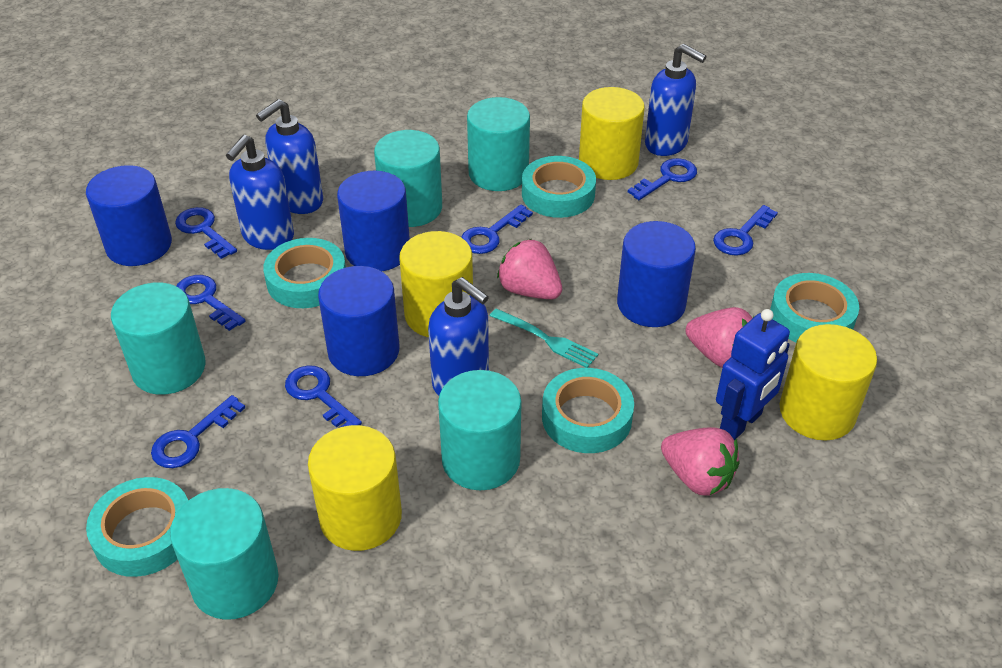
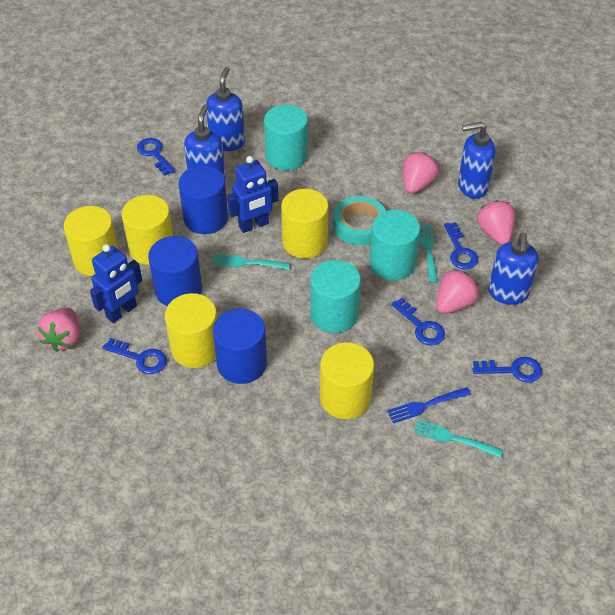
blue cylinder: [86,165,172,266] [318,266,400,376] [337,171,410,271] [617,221,696,327] = 4 -> [148,236,202,306] [179,165,228,234] [213,309,267,384] = 3
blue fork: none = 0 -> [387,387,471,423] = 1
blue key: [151,395,245,468] [175,207,237,259] [177,275,245,331] [285,365,362,428] [461,205,533,254] [628,158,697,200] [713,205,778,256] = 7 -> [103,338,167,374] [137,138,175,176] [391,298,445,346] [444,222,478,270] [473,357,542,382] = 5
blue robot: [716,309,790,440] = 1 -> [90,244,142,323] [227,156,278,233] = 2
pink strawberry: [497,239,562,299] [661,427,739,496] [685,307,754,368] = 3 -> [37,308,80,352] [403,152,439,194] [436,269,479,314] [477,200,516,245] = 4
turquoise cylinder: [111,282,206,395] [170,488,279,620] [374,130,442,227] [438,370,521,490] [467,97,530,191] = 5 -> [264,105,308,170] [310,260,361,333] [369,210,420,280] = 3
turquoise fork: [490,308,598,368] = 1 -> [212,254,291,270] [414,419,503,458] [419,224,438,283] = 3
turquoise tape: [86,477,188,577] [263,238,346,308] [522,156,596,218] [542,368,634,453] [770,273,859,342] = 5 -> [333,196,386,246] = 1
yellow cylinder: [308,425,402,551] [399,231,473,337] [579,87,645,180] [780,324,877,441] = 4 -> [64,206,119,276] [122,195,173,265] [165,293,217,368] [281,189,329,258] [320,342,374,419] = 5

